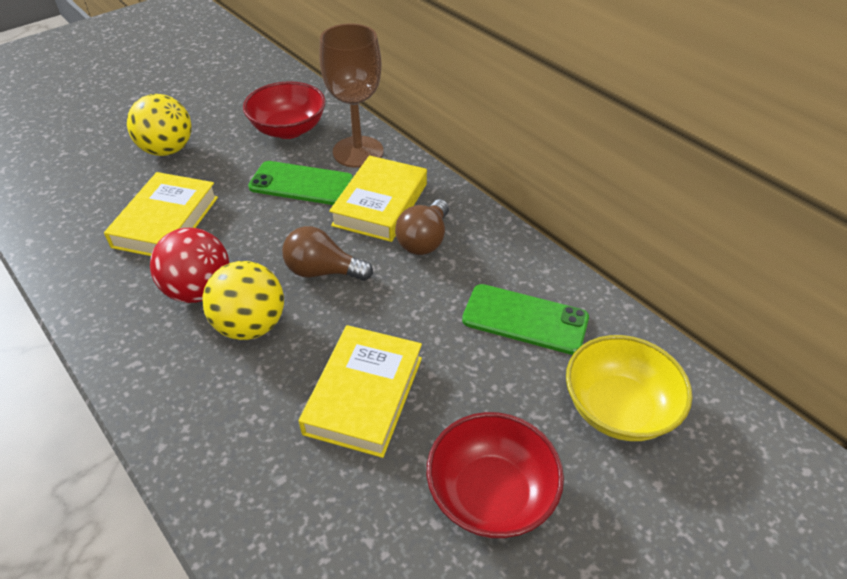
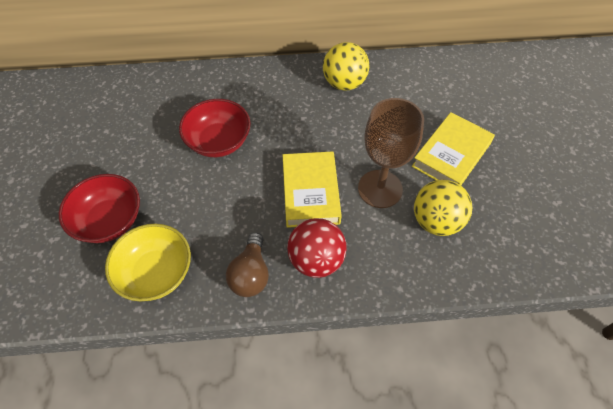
brown light bulb: [282,226,373,281] [395,199,449,255] = 2 -> [226,232,269,297] = 1
green phone: [248,161,353,205] [462,284,589,355] = 2 -> none = 0
yellow book: [104,172,218,256] [299,325,422,458] [329,156,427,242] = 3 -> [283,151,342,228] [412,112,495,185] = 2

